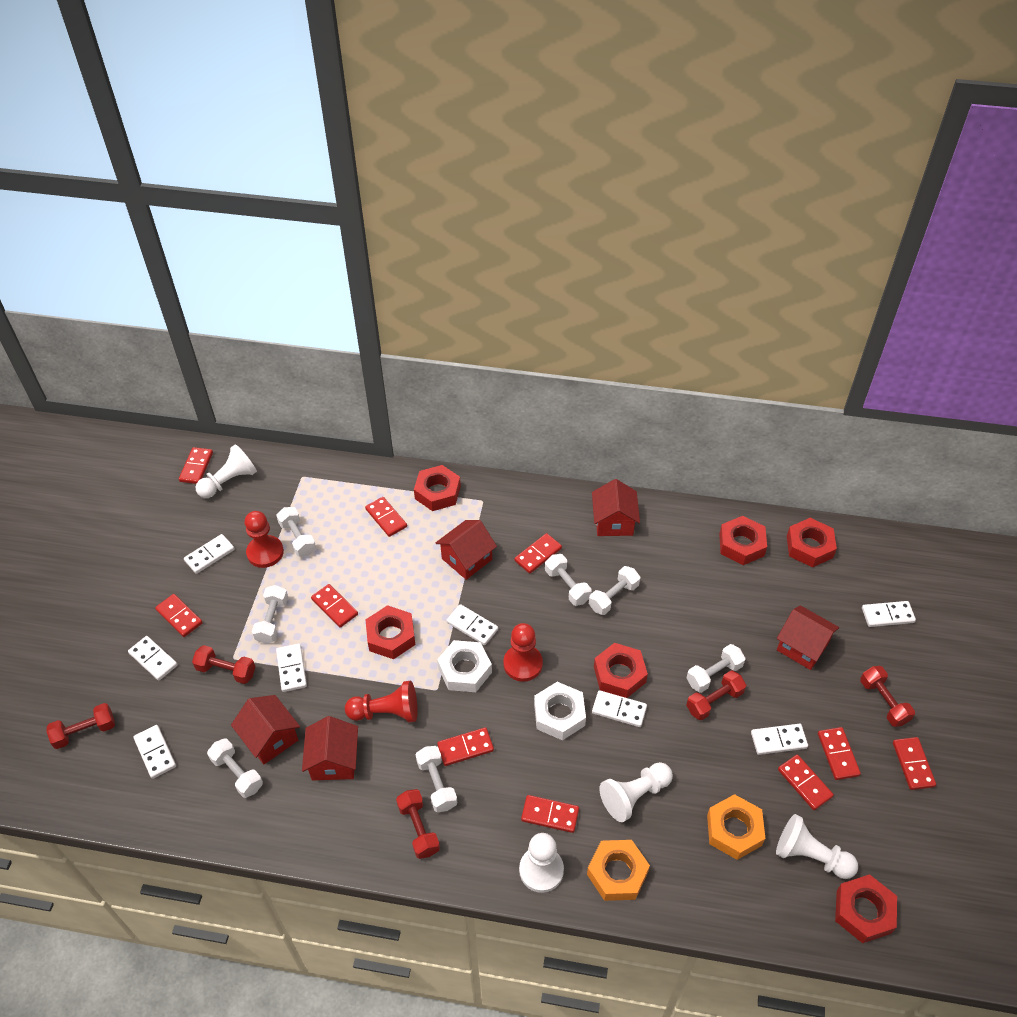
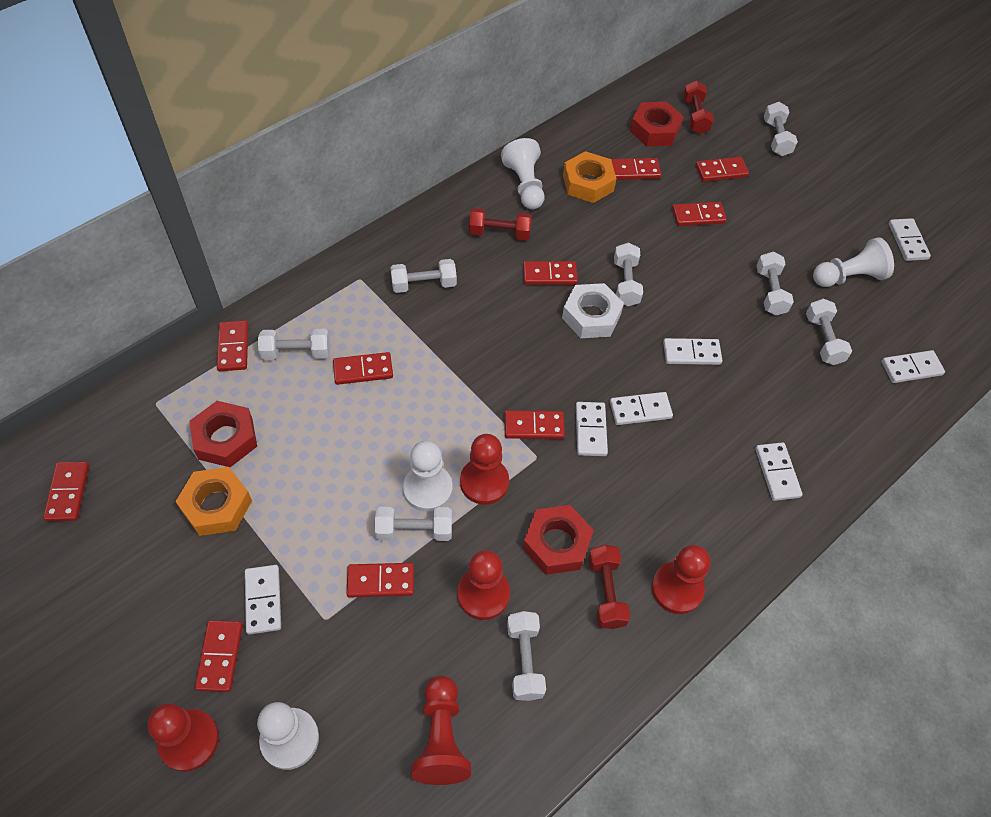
red dumbbell: [47,703,115,749] [192,645,255,684] [396,789,440,859] [686,671,746,720] [860,666,915,727] = 5 -> [469,208,532,240] [588,545,630,629] [683,80,714,134] = 3
red house: [231,695,300,764] [302,716,358,780] [436,520,497,580] [592,479,640,536] [777,605,839,670] = 5 -> none = 0
red nut: [366,605,415,659] [414,465,461,511] [594,643,648,698] [719,516,767,565] [787,518,837,568] [835,874,897,943] = 6 -> [190,401,257,467] [523,505,594,575] [630,102,684,147] = 3
red pawn: [244,511,284,568] [345,681,417,722] [503,623,543,682] = 3 -> [147,704,219,772] [411,676,471,785] [457,550,510,620] [460,434,509,505] [651,545,711,614] = 5
white domino: [128,636,178,681] [133,725,176,779] [184,534,235,574] [276,644,307,692] [447,604,498,645] [592,690,647,727] [751,724,808,755] [862,601,916,627] = 8 -> [245,565,281,634] [576,402,608,456] [610,392,673,425] [663,338,722,365] [755,442,803,501] [881,350,945,383] [889,218,931,261] = 7
white dumbbell: [207,738,263,798] [252,585,288,644] [276,507,316,557] [416,746,457,812] [545,554,592,606] [589,566,640,615] [687,644,746,693] = 7 -> [258,329,330,360] [375,507,452,541] [390,259,457,293] [507,611,546,701] [614,242,643,306] [756,252,794,315] [764,102,798,156] [806,298,852,365] = 8
white nut: [437,640,492,692] [534,682,586,740] = 2 -> [562,283,624,338] = 1

